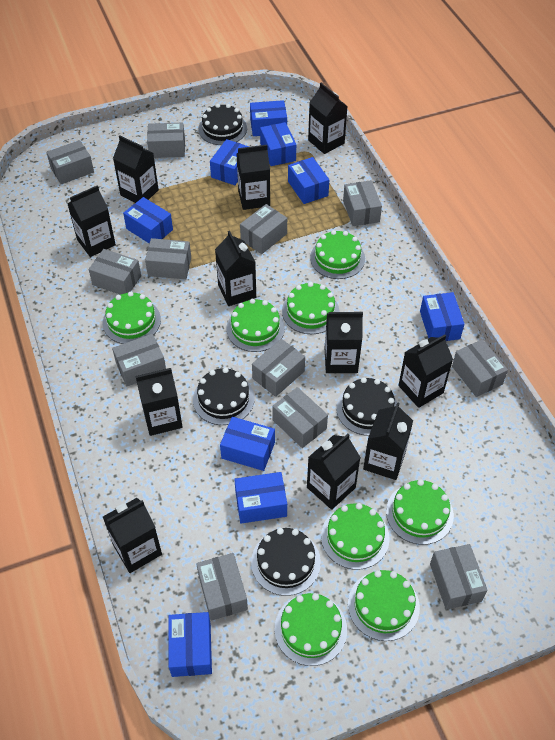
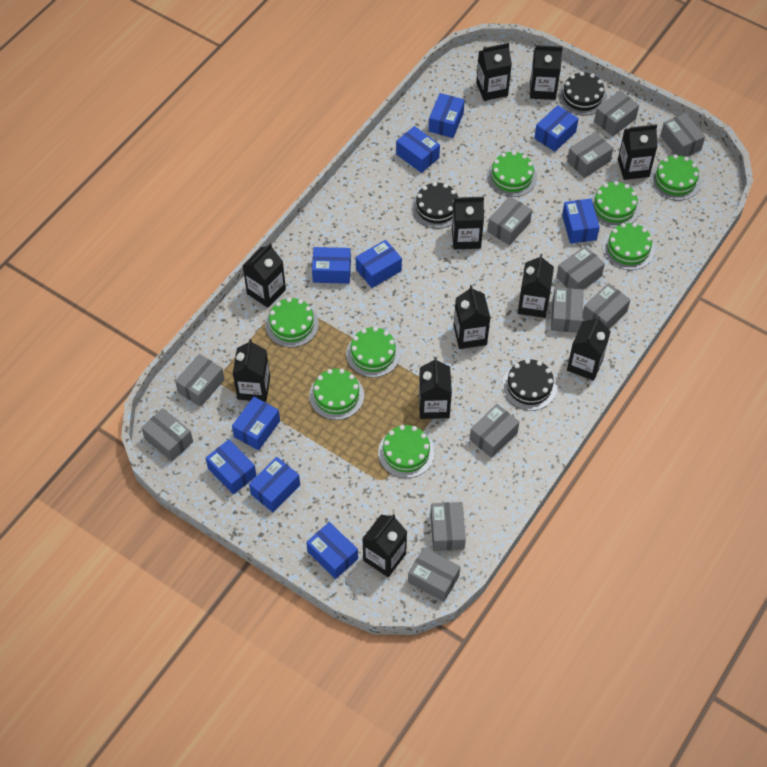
black cake: [193,367,255,425] [198,104,247,145] [251,528,321,596] [336,377,397,436] = 4 -> [412,182,459,229] [502,359,557,411] [559,72,607,116] = 3
blue box: [123,197,173,244] [169,612,212,677] [210,139,249,185] [220,417,275,471] [234,472,287,524] [250,100,287,136] [260,122,296,166] [288,157,329,204] [420,292,465,341] = 9 -> [206,439,257,494] [232,397,280,450] [249,457,300,512] [306,522,358,579] [312,247,351,284] [356,240,402,288] [396,126,440,173] [429,93,465,138] [535,105,579,152] [562,199,600,244] = 10

